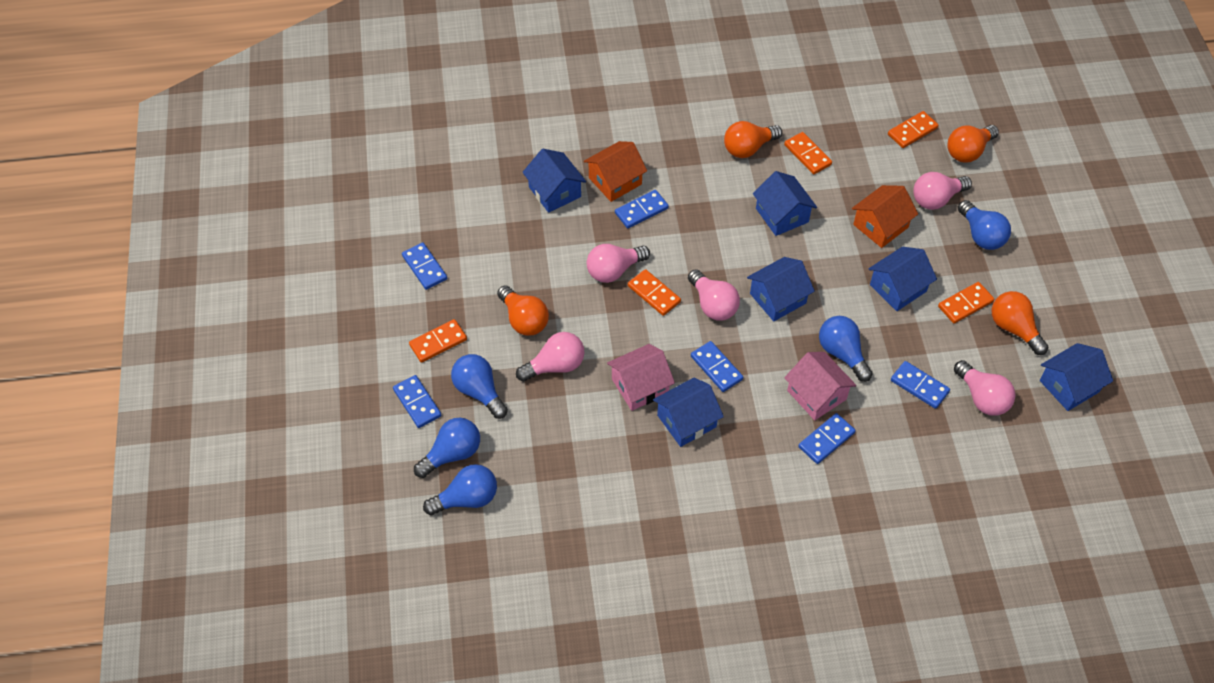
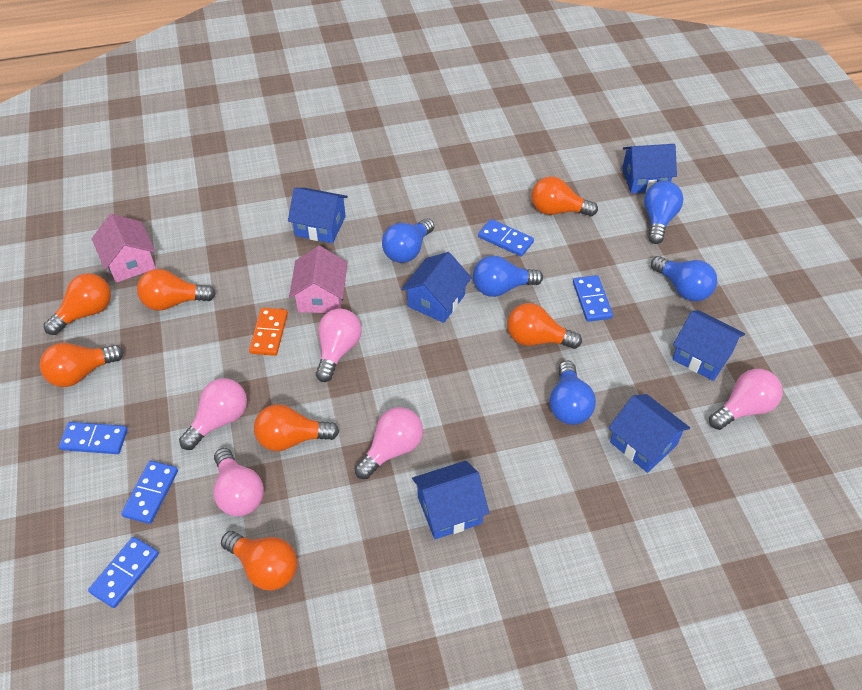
blue domino: [393,375,441,428] [402,242,447,290] [615,190,669,228] [691,341,743,392] [798,413,855,464] [891,361,950,409] = 6 -> [59,422,128,454] [88,537,159,608] [121,461,178,524] [478,219,534,257] [573,275,613,322] = 5
orange domino: [409,319,467,363] [628,269,681,316] [784,132,832,174] [888,111,938,148] [938,282,994,323] = 5 -> [249,308,288,356] = 1
orange house: [584,141,647,202] [852,185,918,248] = 2 -> none = 0
orange light bulb: [497,285,549,336] [724,121,782,158] [947,125,999,163] [992,291,1048,355] = 4 -> [40,343,124,387] [44,273,111,335] [137,269,216,311] [221,531,297,591] [254,404,339,451] [507,303,582,349] [532,177,598,216] = 7

